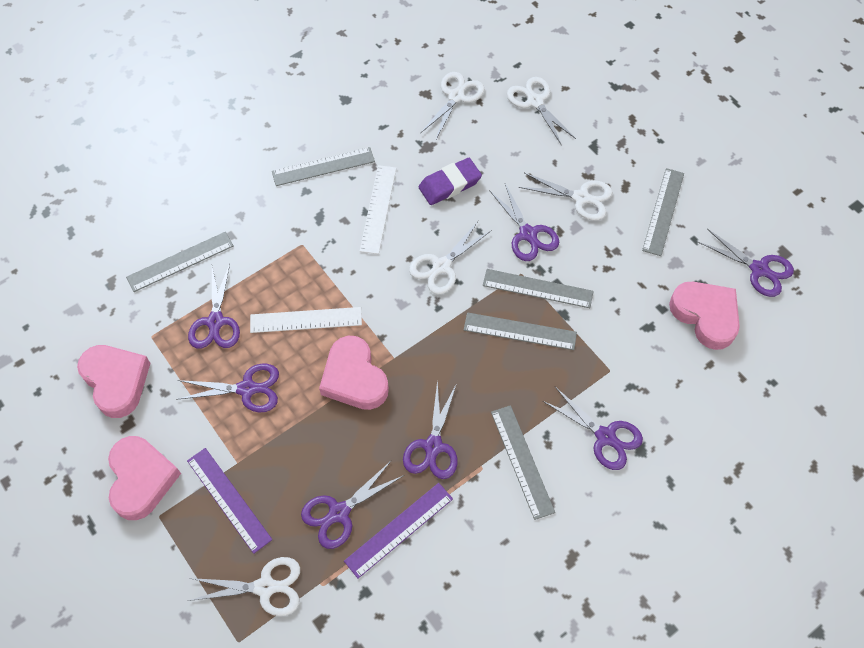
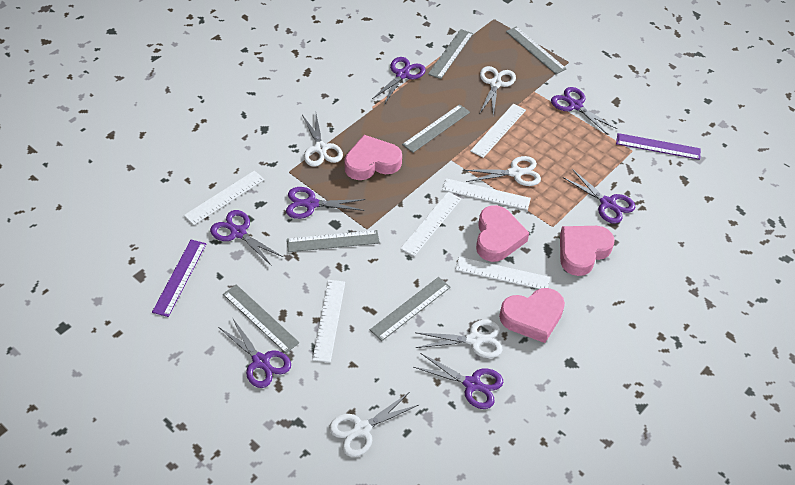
purple eraser: [419,158,482,205] = 1 -> none = 0
white ruler: [250,307,362,333] [359,165,396,254] = 2 -> [184,171,264,225] [312,280,345,363] [400,192,461,256] [442,178,531,210] [455,257,550,289] [470,104,526,158] = 6

